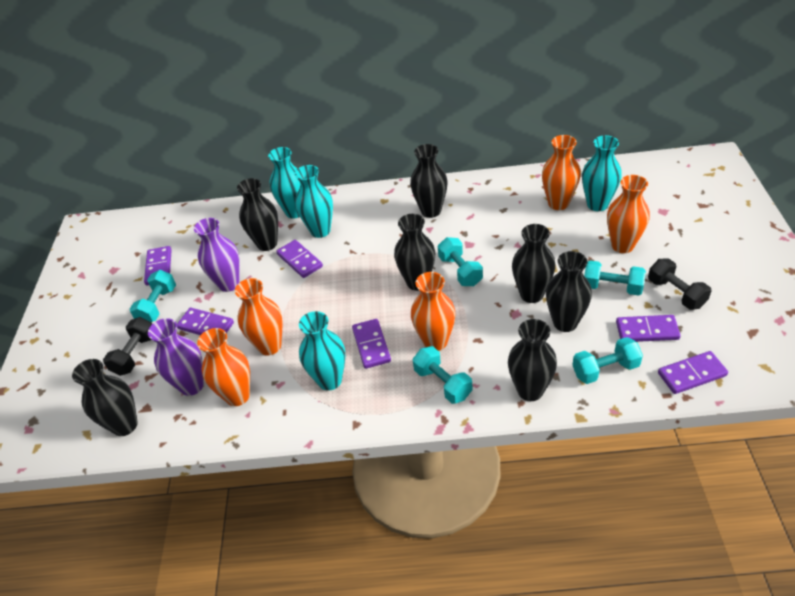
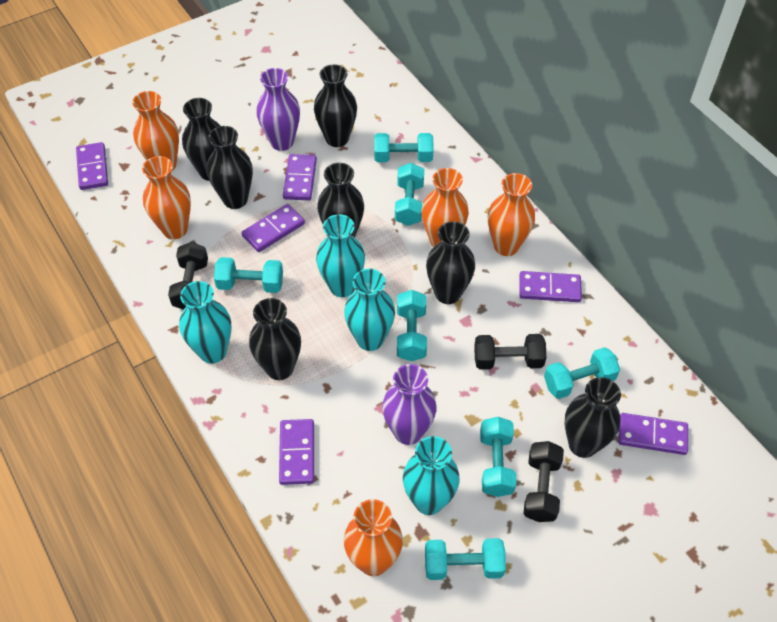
black dumbbell: [103,317,152,376] [648,258,712,310] = 2 -> [168,242,208,310] [474,334,546,370] [523,441,564,522] = 3
turquoise dumbbell: [130,270,176,322] [413,346,473,404] [438,237,483,286] [572,337,643,384] [584,260,646,296] = 5 -> [214,257,283,293] [374,133,433,162] [395,163,424,226] [397,290,427,361] [425,538,506,580] [480,417,517,497] [544,347,620,399] = 7

